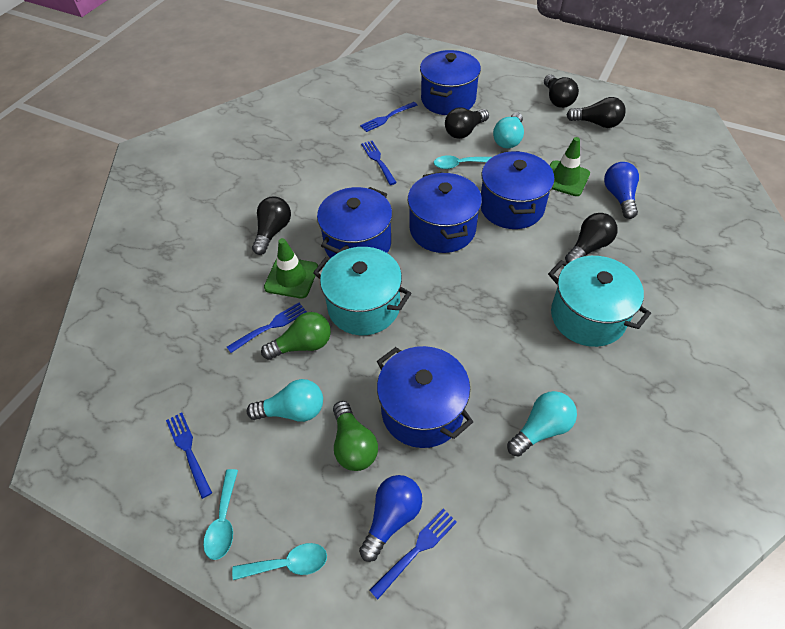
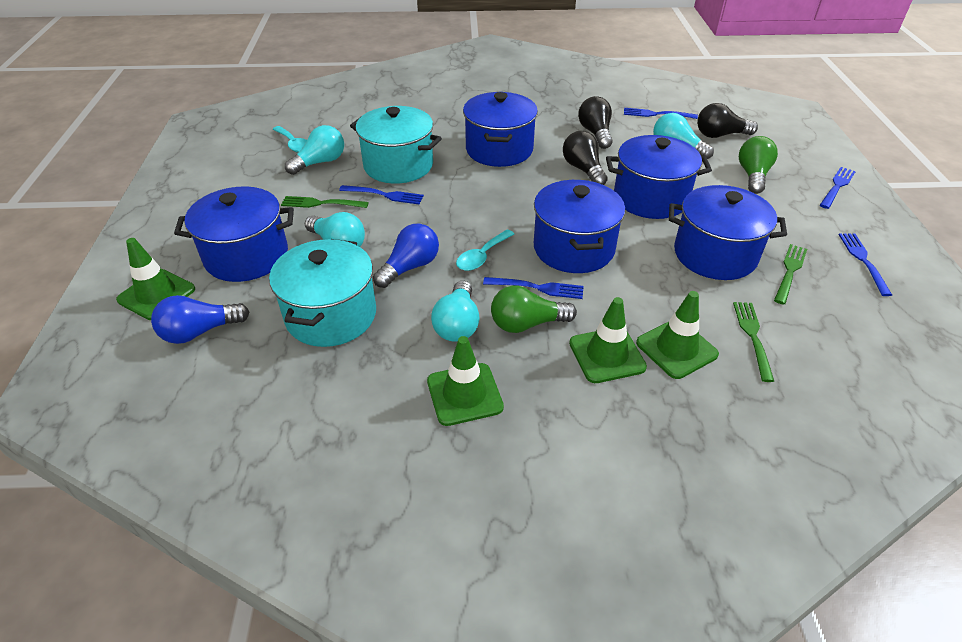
black light bulb: [252,196,291,255] [445,107,489,139] [544,75,579,108] [565,213,618,263] [567,97,626,128] = 5 -> [563,131,608,185] [578,96,612,149] [697,103,758,138] = 3
green fork: none = 0 -> [281,196,369,208] [733,302,774,382] [774,244,807,304] = 3
green traffic cone: [264,238,318,298] [550,137,590,196] = 2 -> [116,238,195,320] [427,336,504,426] [569,297,647,383] [636,291,719,379] = 4
turquoise light bulb: [247,379,323,422] [493,113,524,149] [507,391,577,457] = 3 -> [285,125,344,175] [305,212,365,247] [431,280,480,342] [653,113,714,159] = 4
turquoise spoon: [203,469,238,560] [232,543,327,580] [434,155,492,169] = 3 -> [273,126,307,153] [456,230,514,271] = 2

